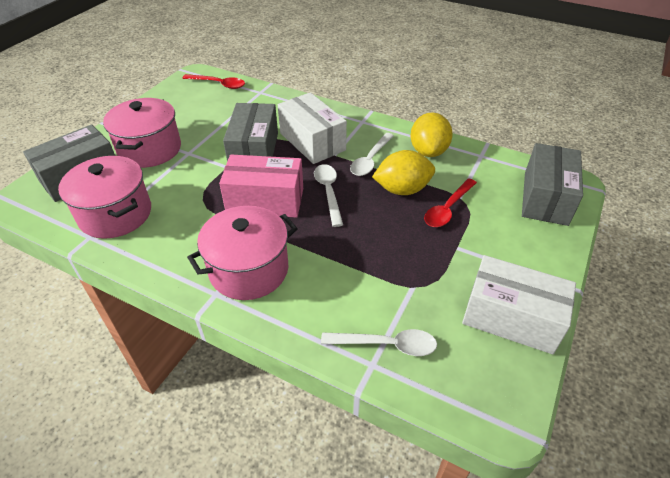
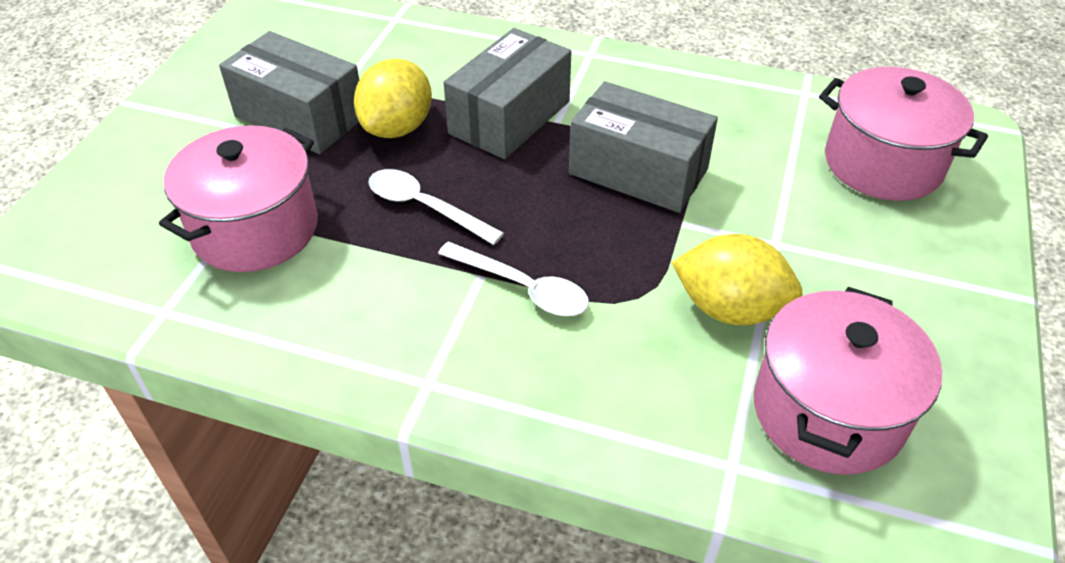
pink box: [219,154,303,218] = 1 -> none = 0
red spoon: [182,74,245,89] [424,178,477,227] = 2 -> none = 0
white box: [278,92,347,164] [462,255,576,354] = 2 -> none = 0
white spoon: [314,164,343,227] [321,329,437,356] [350,133,394,176] = 3 -> [369,169,504,245] [438,242,589,316] = 2

